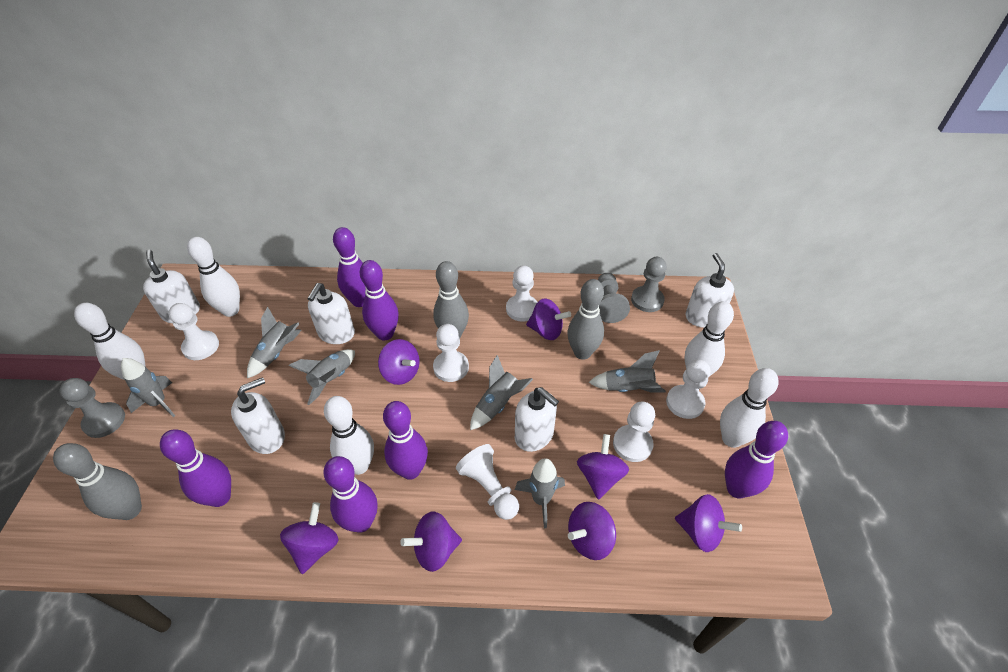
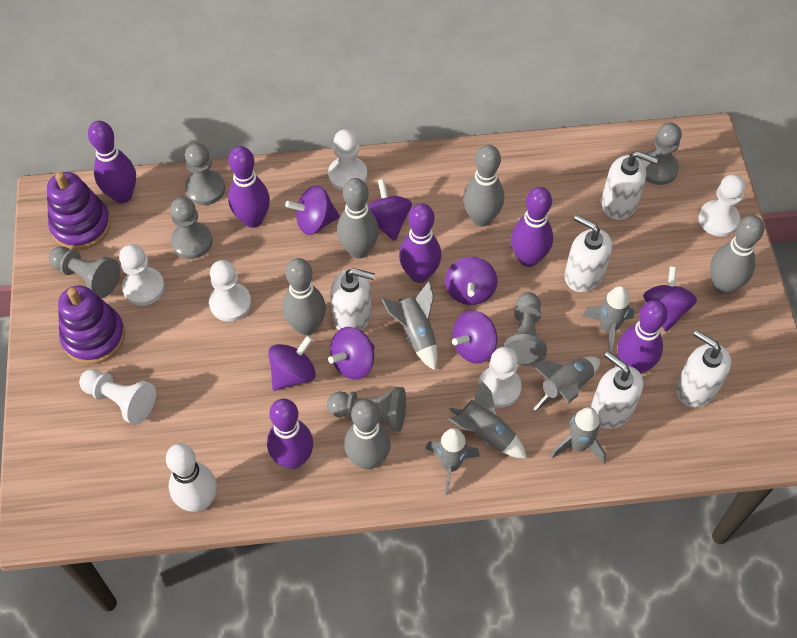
grey bowling pin: [53,443,142,520] [433,261,469,338] [568,279,604,360] = 3 -> [282,258,326,335] [337,178,379,259] [344,399,391,470] [463,145,504,226] [710,215,764,294] = 5
grey pawn: [59,378,125,438] [598,273,630,323] [631,257,667,312] = 3 -> [49,246,120,298] [170,197,212,259] [185,143,225,205] [327,387,406,432] [503,292,547,365] [641,123,682,185] = 6
purple stacking toy: none = 0 -> [47,172,111,250] [58,285,125,364] = 2
white bowling pin: [74,303,146,380] [187,237,240,317] [324,396,374,475] [685,302,734,376] [720,368,779,448] = 5 -> [166,443,217,512] = 1

